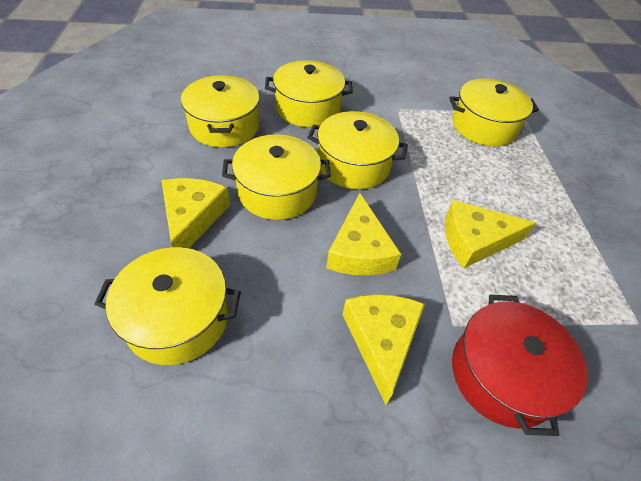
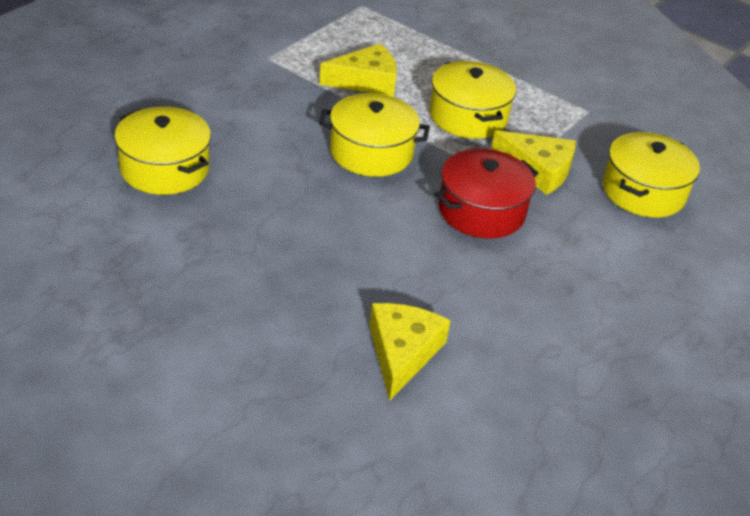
yellow cheese: [161,178,230,248] [326,193,401,275] [343,294,425,405] [445,200,536,269] = 4 -> [319,44,397,97] [369,303,451,401] [491,130,576,195] = 3
yellow pot: [94,247,241,365] [181,75,260,148] [222,134,331,220] [265,60,353,127] [307,111,408,189] [449,79,539,146] = 6 -> [114,107,211,195] [319,93,430,177] [430,61,516,139] [603,132,700,217] = 4

